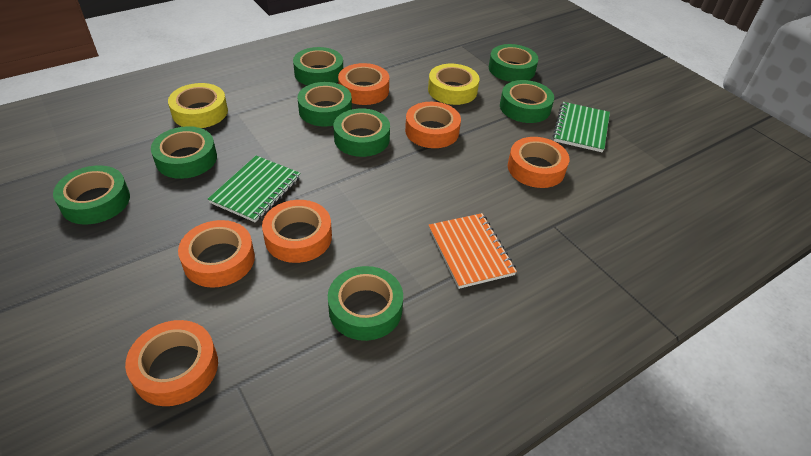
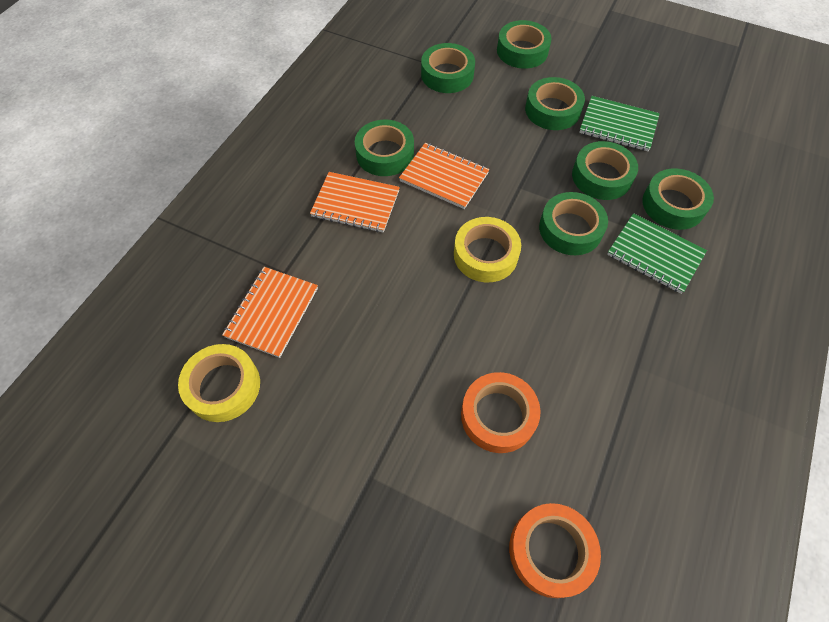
green tape: [53,165,130,224] [151,126,217,179] [293,47,343,85] [297,82,352,127] [328,266,403,341] [333,108,390,157] [489,44,538,82] [500,80,554,123] = 8 -> [355,119,414,176] [421,43,475,93] [497,20,552,69] [525,77,585,130] [539,192,608,255] [572,141,638,200] [642,168,714,230] = 7
orange notebook: [429,213,517,289] = 1 -> [222,267,318,358] [310,172,400,233] [399,143,490,209] = 3
orange tape: [125,320,218,406] [178,220,255,288] [262,200,332,263] [338,63,389,105] [405,102,461,148] [508,137,569,188] = 6 -> [461,372,541,453] [509,503,601,598] = 2

